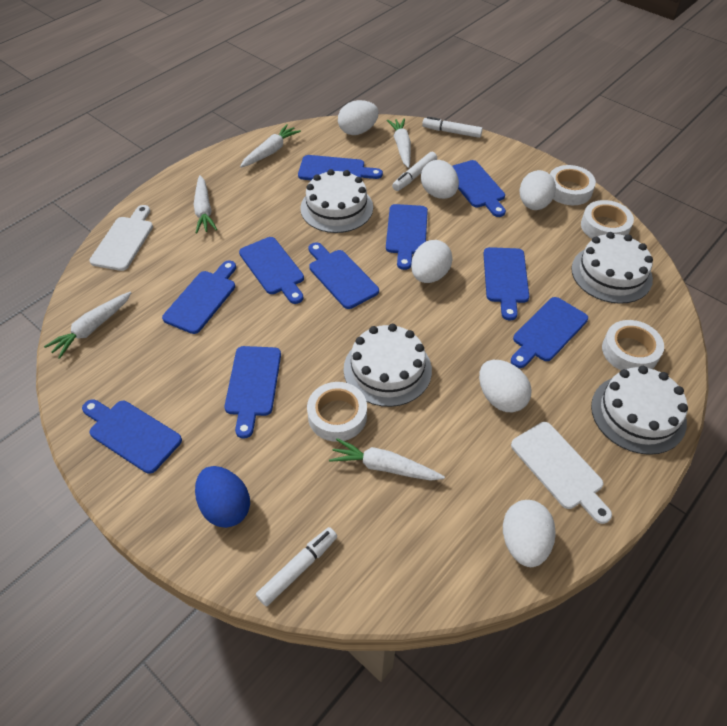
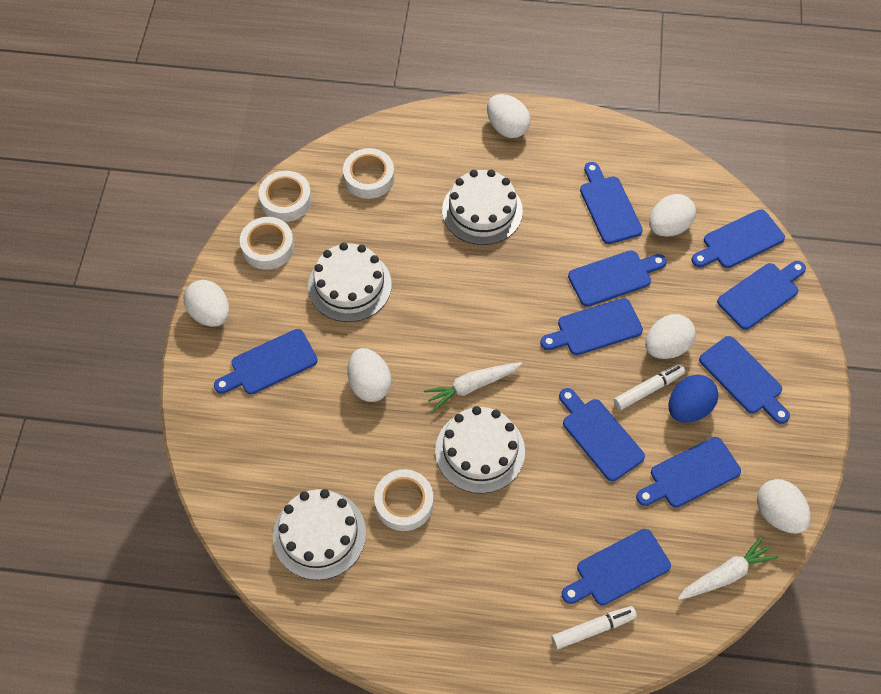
white carrot: [44,292,131,359] [194,175,217,233] [240,124,301,168] [329,438,445,480] [387,118,411,168] = 5 -> [424,362,522,411] [678,536,778,600] = 2
white cutting board: [89,205,153,271] [511,422,612,524] = 2 -> none = 0
white marker: [256,527,337,607] [392,152,437,191] [422,117,483,138] = 3 -> [552,606,637,649] [614,364,685,410] = 2

